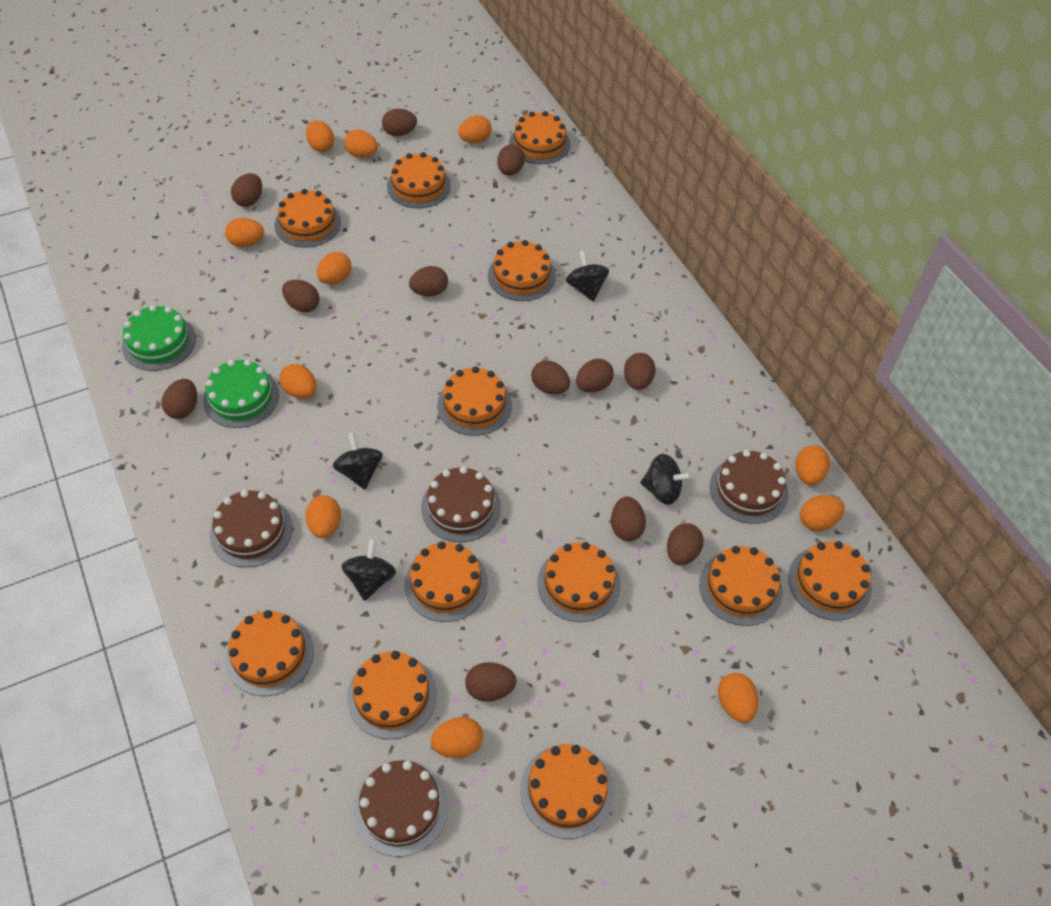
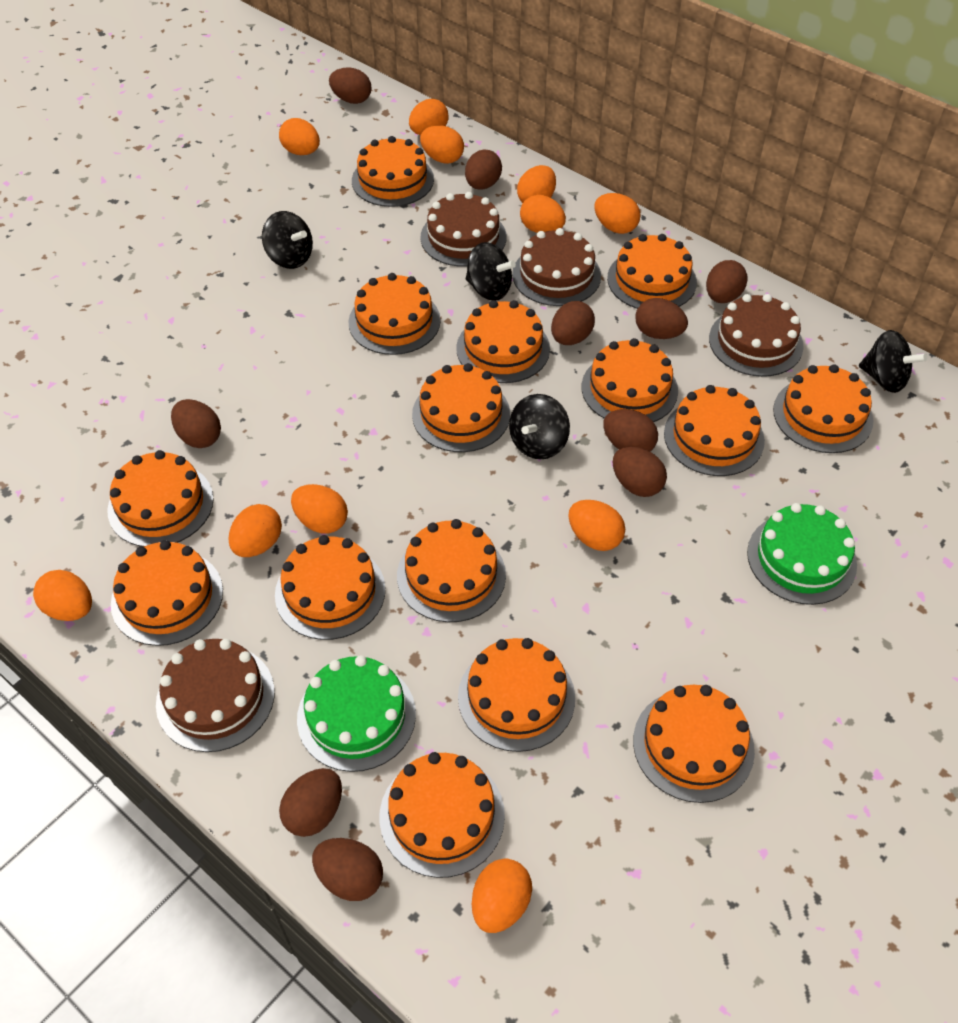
brown egg: [161,379,197,419] [231,173,262,207] [282,280,319,312] [382,109,417,136] [409,266,448,296] [465,662,517,702] [497,145,525,176] [531,361,570,394] [576,359,614,392] [611,497,646,541] [624,353,656,390] [667,523,704,565] = 12 -> [171,399,221,448] [279,768,342,837] [312,838,383,901] [329,67,371,104] [465,150,502,190] [551,301,595,345] [603,409,658,452] [613,447,667,497] [635,298,688,339] [706,260,748,303] = 10
orange cake: [225,610,314,696] [274,189,341,248] [347,651,437,739] [387,152,451,208] [404,541,488,622] [437,366,512,436] [488,240,556,301] [509,111,570,164] [520,744,614,839] [537,542,621,622] [699,546,783,626] [788,541,872,621] = 12 -> [107,450,214,547] [111,540,223,646] [275,535,385,640] [348,273,441,355] [352,136,434,207] [379,752,505,878] [397,519,506,622] [412,363,510,452] [456,300,550,383] [458,638,575,752] [582,338,678,422] [607,234,697,309] [633,685,755,803] [664,385,765,476] [773,364,874,453] = 15

